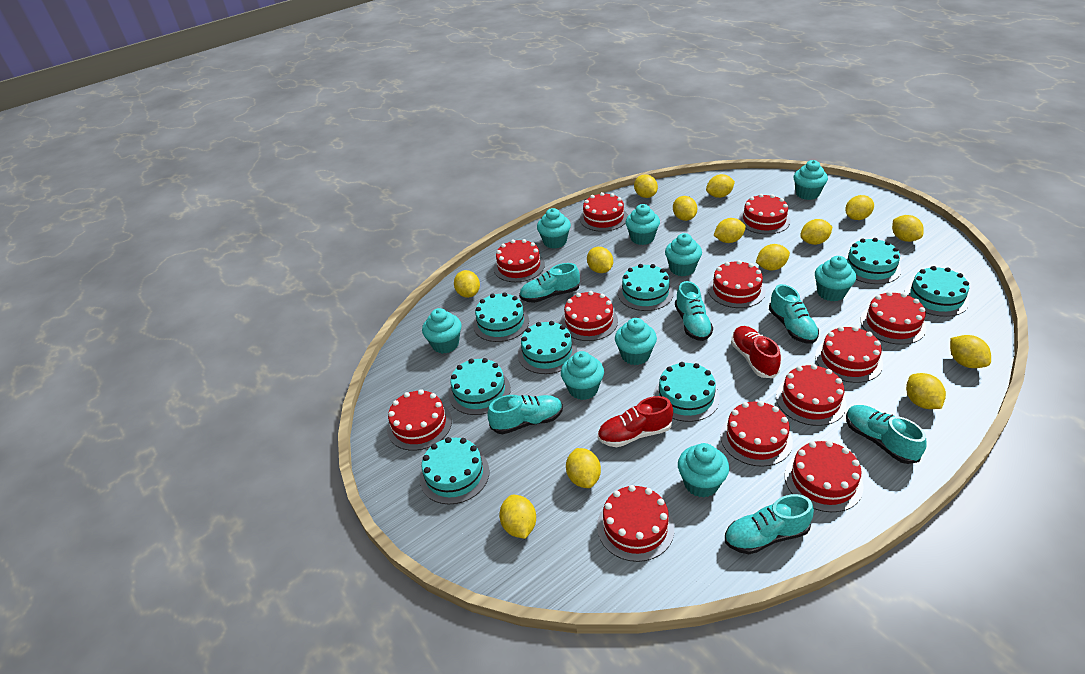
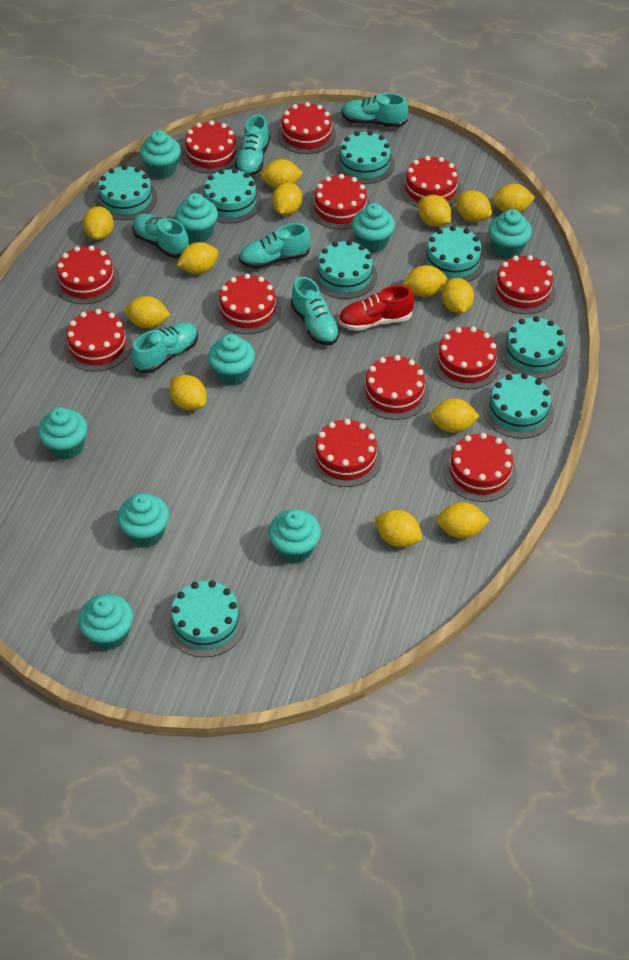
red shoe: [598,396,673,447] [731,326,781,378] = 2 -> [338,285,414,331] = 1

